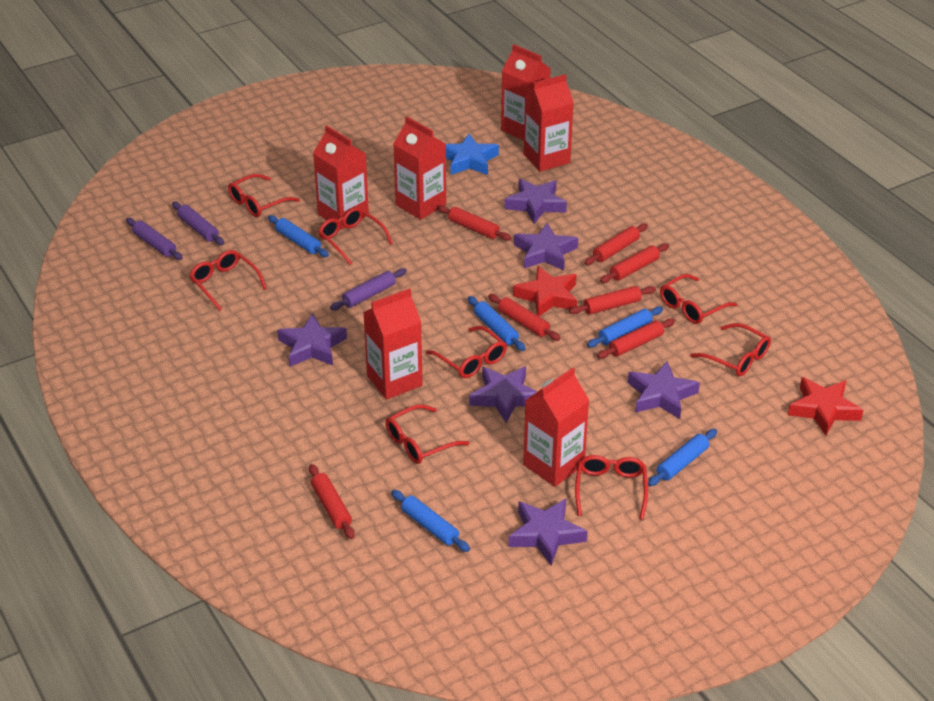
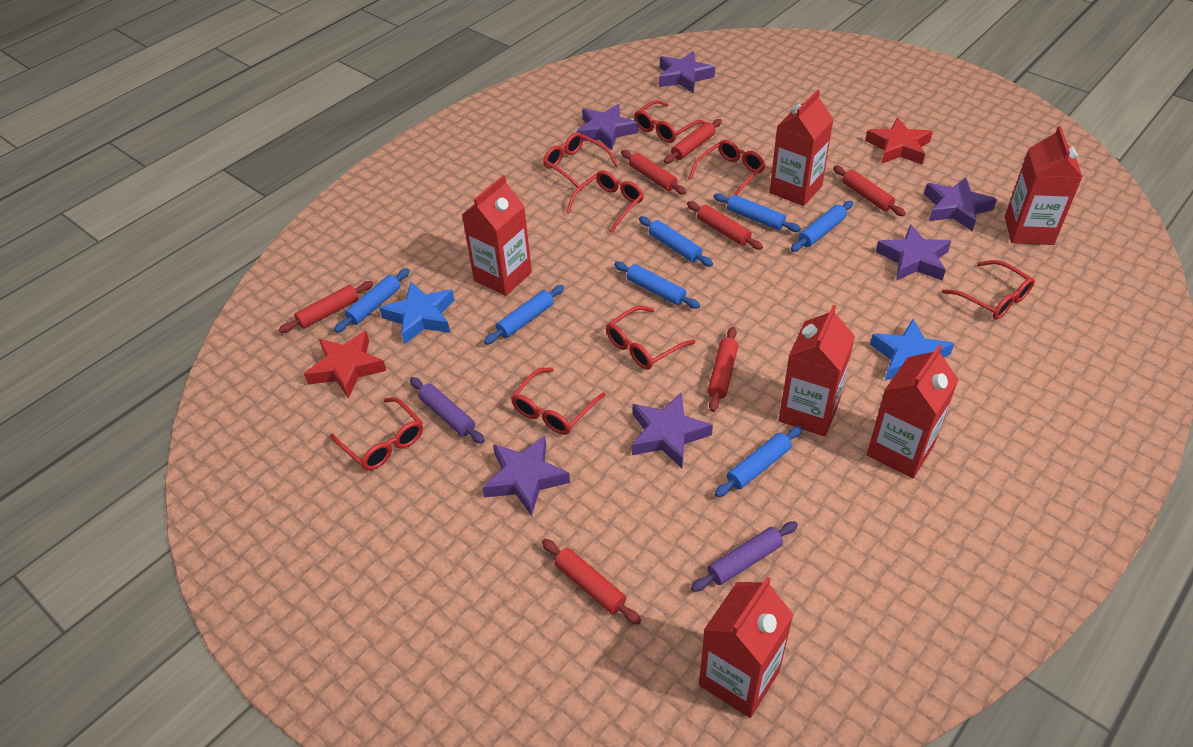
blue rolling pin: [268,215,329,257] [391,490,470,552] [468,296,526,351] [587,306,663,348] [648,429,717,486] = 5 -> [334,268,410,333] [484,285,564,344] [614,261,700,309] [639,216,713,267] [714,193,801,232] [715,426,802,497] [791,201,853,252] = 7
blue star: [446,134,499,175] = 1 -> [379,282,454,345] [870,319,954,380] = 2
purple rolling pin: [126,218,183,260] [172,202,224,245] [330,268,407,310] = 3 -> [410,377,485,444] [691,521,798,592] = 2

